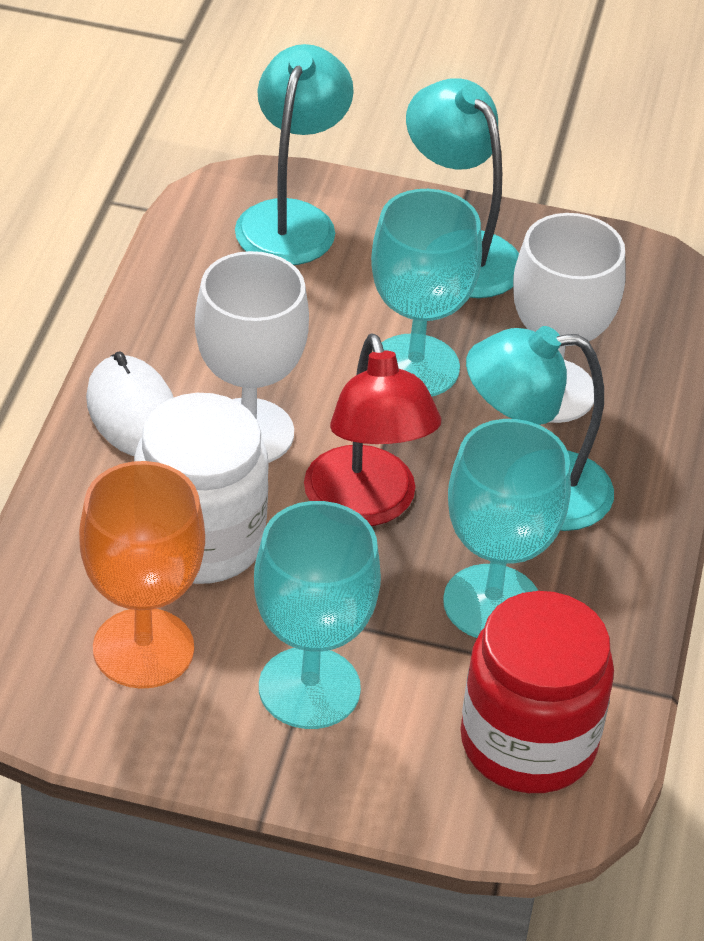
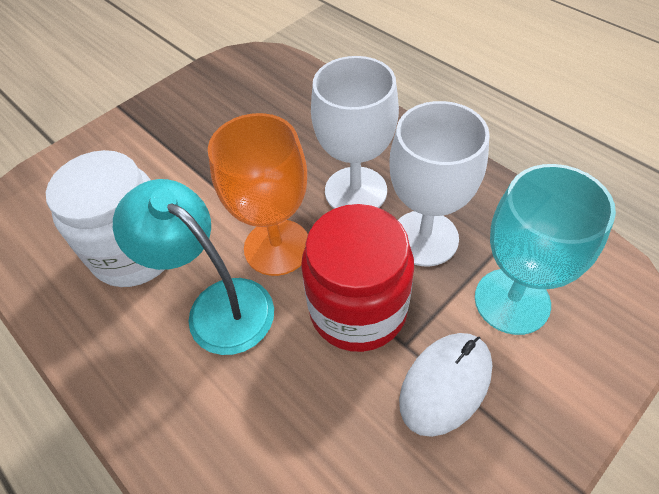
red lamp: [304,333,441,526] = 1 -> none = 0
turquoise goblet: [254,501,381,729] [371,189,482,397] [443,419,571,638] = 3 -> [475,164,616,335] = 1
turquoise lamp: [235,44,354,265] [406,78,519,298] [466,326,614,531] = 3 -> [113,179,274,355] = 1

